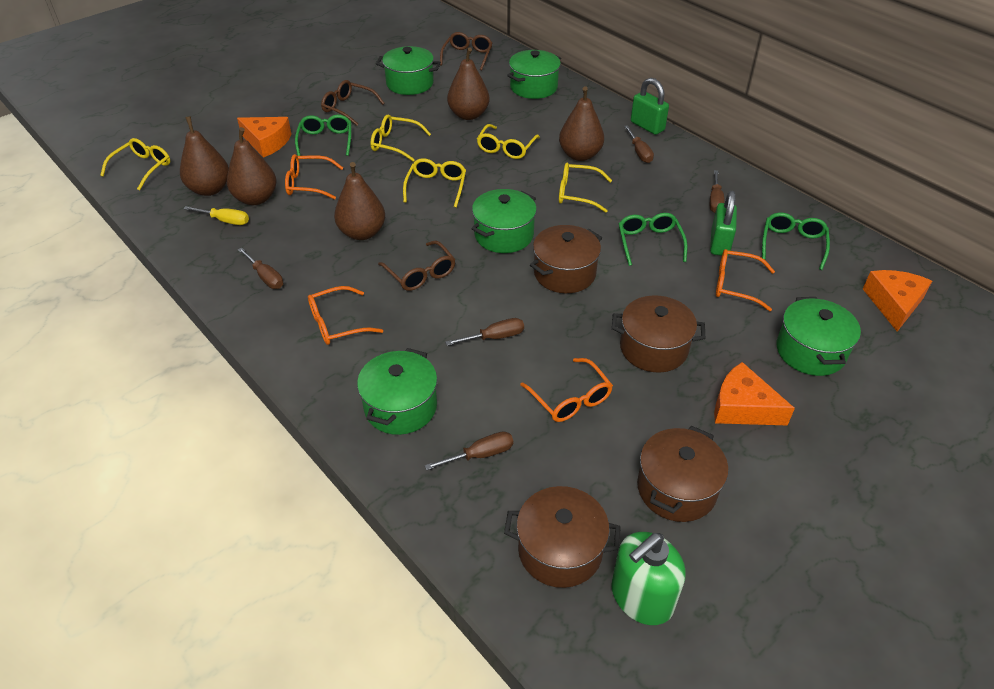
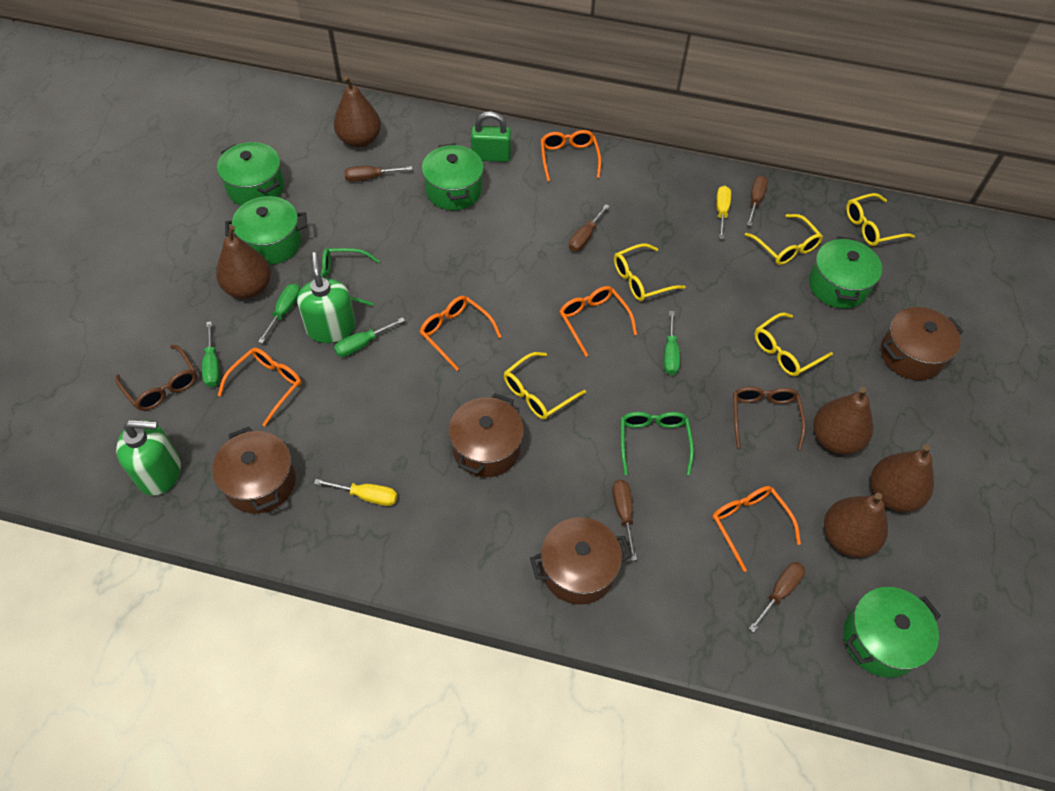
brown glasses: [321,80,385,126] [378,241,456,291] [440,32,492,71] = 3 -> [116,345,197,411] [733,386,806,450] = 2
green glasses: [295,115,351,156] [619,213,688,266] [762,212,830,270] = 3 -> [321,248,380,306] [621,412,694,475] = 2
green padlock: [631,78,669,135] [710,191,737,256] = 2 -> [471,111,511,162] = 1
green screwdriver: none = 0 -> [202,321,220,387] [258,283,300,344] [334,317,405,357] [664,311,680,375] = 4
green soap dispenser: [611,532,686,625] = 1 -> [116,420,181,496] [297,252,356,343] = 2
orange cheese: [237,117,291,158] [714,362,795,425] [863,270,932,332] = 3 -> none = 0
orange glasses: [285,154,343,200] [308,286,383,345] [520,358,613,422] [716,249,775,311] = 4 -> [218,348,301,426] [420,296,502,371] [541,130,601,181] [559,286,637,357] [712,486,801,572] = 5
yellow screwdriver: [183,206,249,225] = 1 -> [314,479,397,506] [716,186,731,239] = 2

